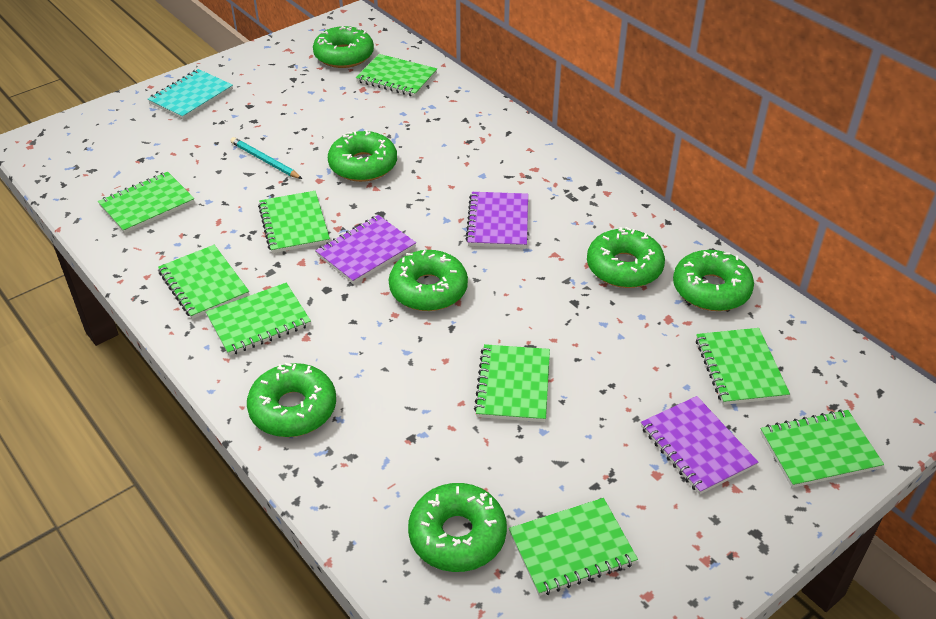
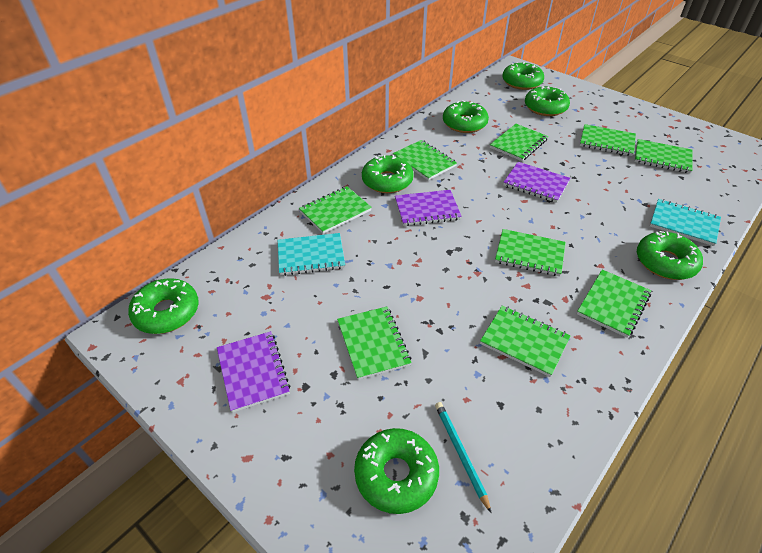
turquoise notebook: [148,69,233,120] = 1 -> [278,233,345,276] [650,199,721,246] = 2

